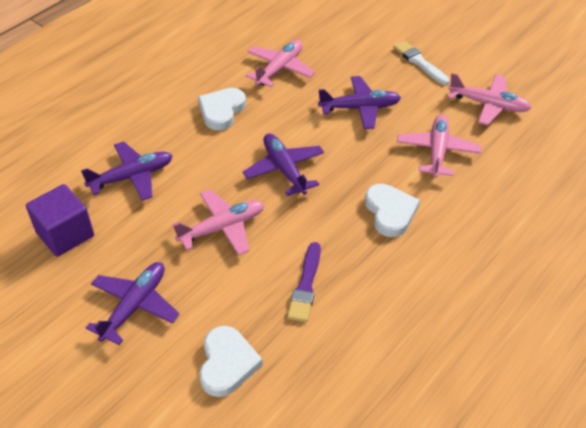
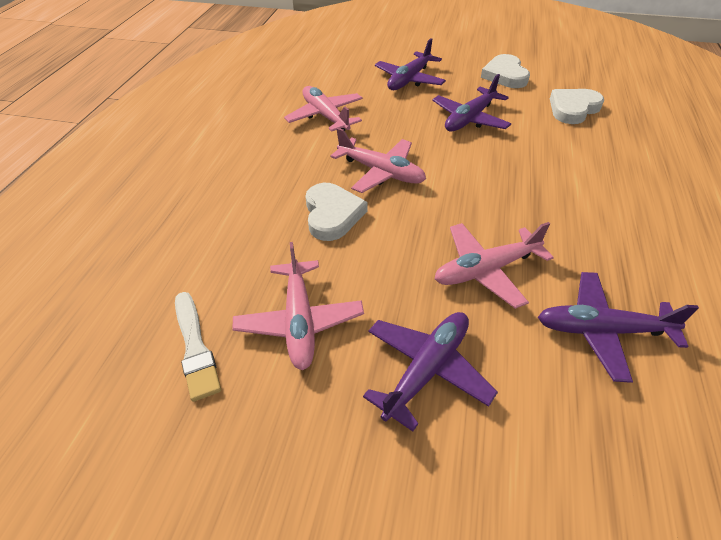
purple brush: [287,242,321,322] = 1 -> none = 0
purple cube: [26,184,94,257] = 1 -> none = 0

